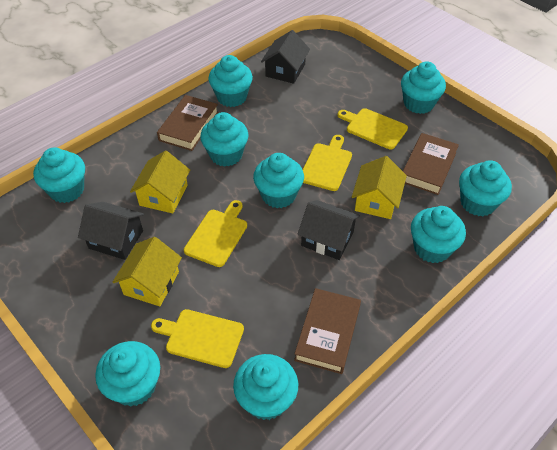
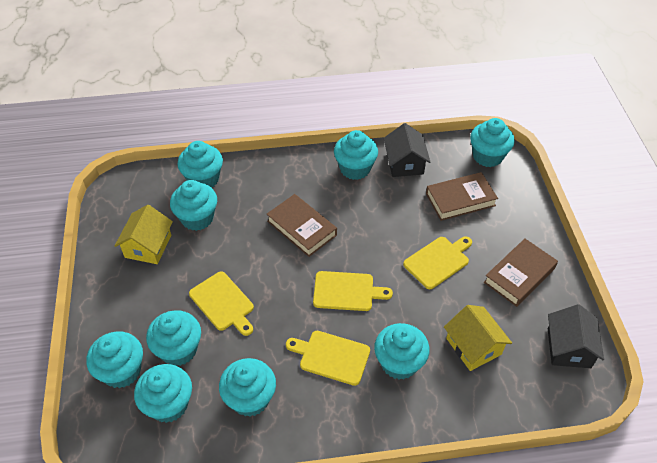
black house: [78,202,144,260] [261,30,310,84] [297,200,360,260] = 3 -> [384,123,430,177] [548,304,604,368] = 2
yellow house: [113,237,182,306] [130,151,190,213] [352,156,407,219] = 3 -> [115,205,173,264] [444,305,512,371] = 2

